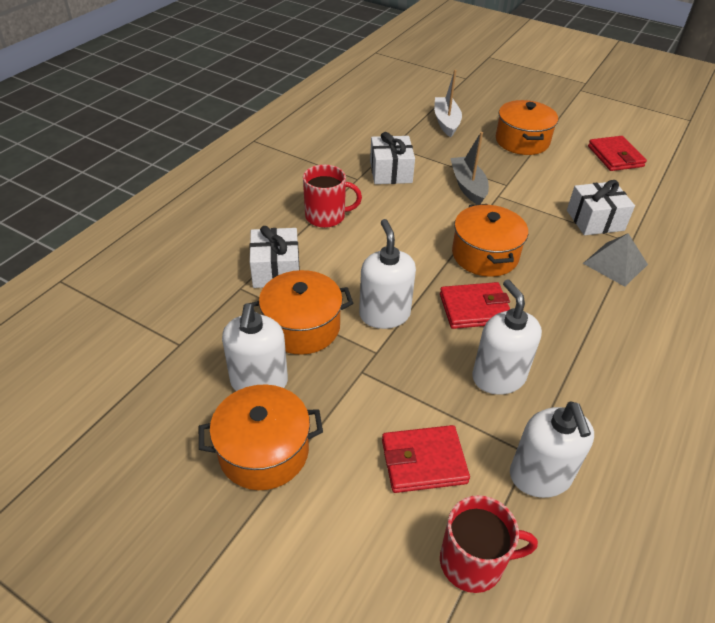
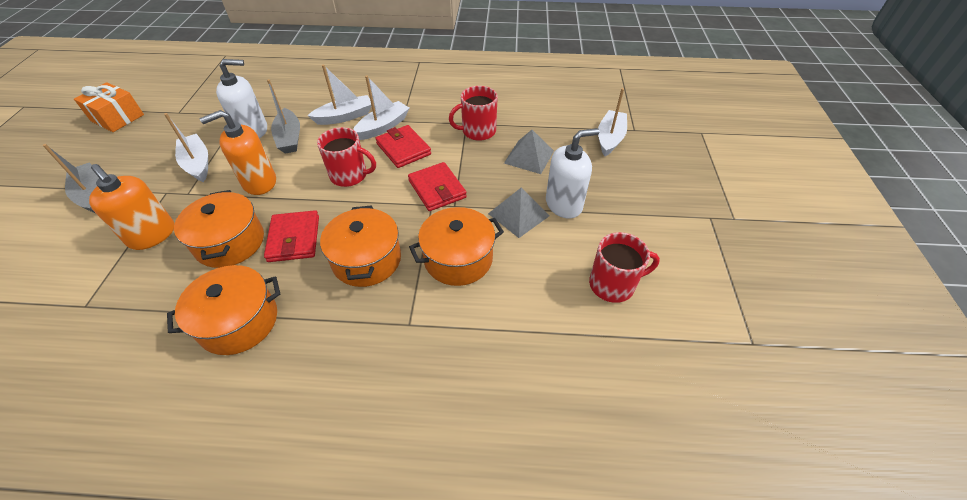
grey boat: [450,132,489,204] = 1 -> [43,144,99,213] [267,79,300,154] = 2
grey pyramid: [583,233,648,287] = 1 -> [488,188,550,238] [504,130,554,174] = 2
orange gift: none = 0 -> [74,82,144,132] = 1
orange soap dispenser: none = 0 -> [89,164,174,250] [200,110,276,195] = 2
red mug: [303,165,362,228] [440,495,538,593] = 2 -> [317,127,376,187] [449,86,498,141] [589,232,660,303] = 3
white boat: [434,70,462,137] = 1 -> [164,113,208,182] [308,64,372,125] [353,76,410,140] [598,88,627,156] = 4
white gift: [249,226,300,288] [370,132,415,184] [567,180,635,235] = 3 -> none = 0
white soap dispenser: [222,303,288,391] [359,219,416,329] [472,279,542,395] [510,401,594,498] = 4 -> [216,59,267,138] [546,128,600,219] = 2

